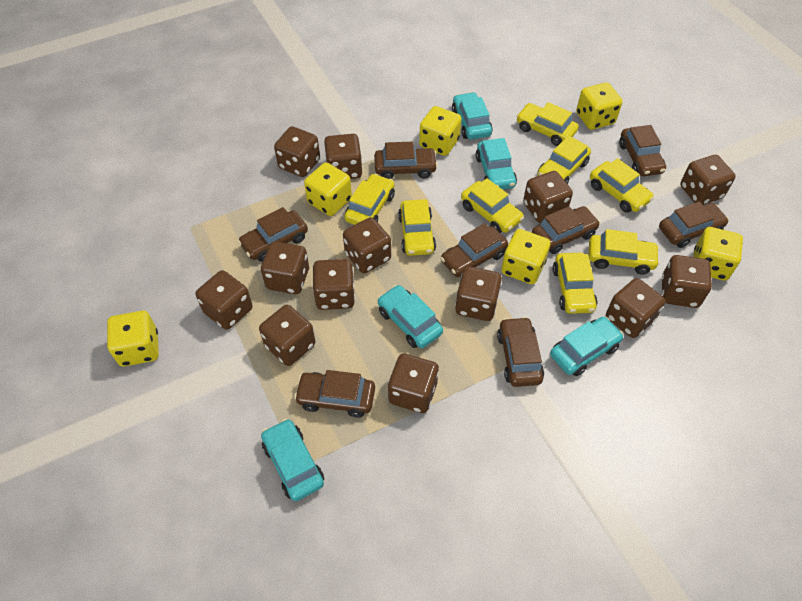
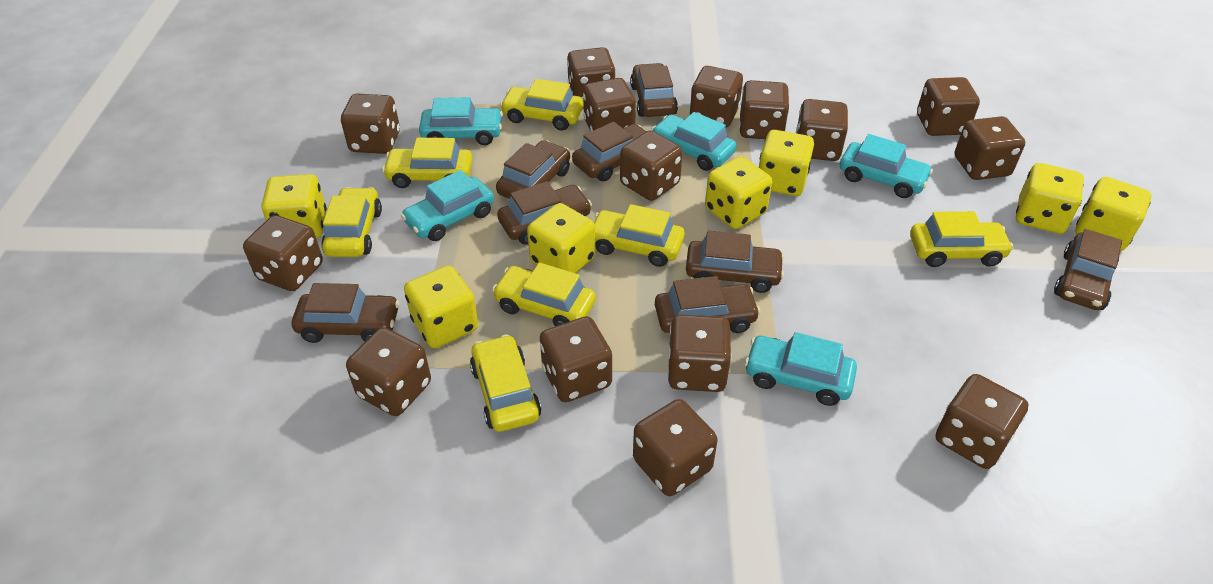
brown dice: [196,270,253,330] [259,305,315,366] [261,242,309,294] [274,126,320,177] [313,259,355,310] [324,134,363,179] [343,217,391,273] [388,353,439,413] [455,267,502,321] [523,171,573,223] [606,278,665,338] [662,255,712,308] [680,155,736,205] = 13 -> [243,215,323,291] [341,93,400,154] [346,327,431,416] [540,316,612,402] [567,47,616,99] [583,78,636,132] [620,130,683,201] [633,399,718,496] [667,315,732,392] [690,66,743,127] [739,80,789,139] [796,99,848,161] [917,77,980,136] [936,374,1029,469] [955,116,1025,180] = 15
yellow car: [344,173,395,225] [398,199,436,256] [461,178,524,233] [516,102,579,146] [537,136,591,184] [553,253,597,314] [589,229,660,275] [590,158,654,213] = 8 -> [321,187,382,257] [382,138,473,188] [470,334,541,432] [492,263,596,326] [500,79,584,130] [594,204,685,267] [910,211,1014,267] = 7
yellow dice: [107,311,159,367] [304,162,352,216] [419,106,462,156] [501,229,550,284] [576,82,622,130] [693,227,743,281] = 6 -> [262,174,327,238] [404,265,478,348] [527,203,596,273] [705,157,772,229] [759,130,814,196] [1016,163,1084,234] [1075,177,1151,251] = 7

